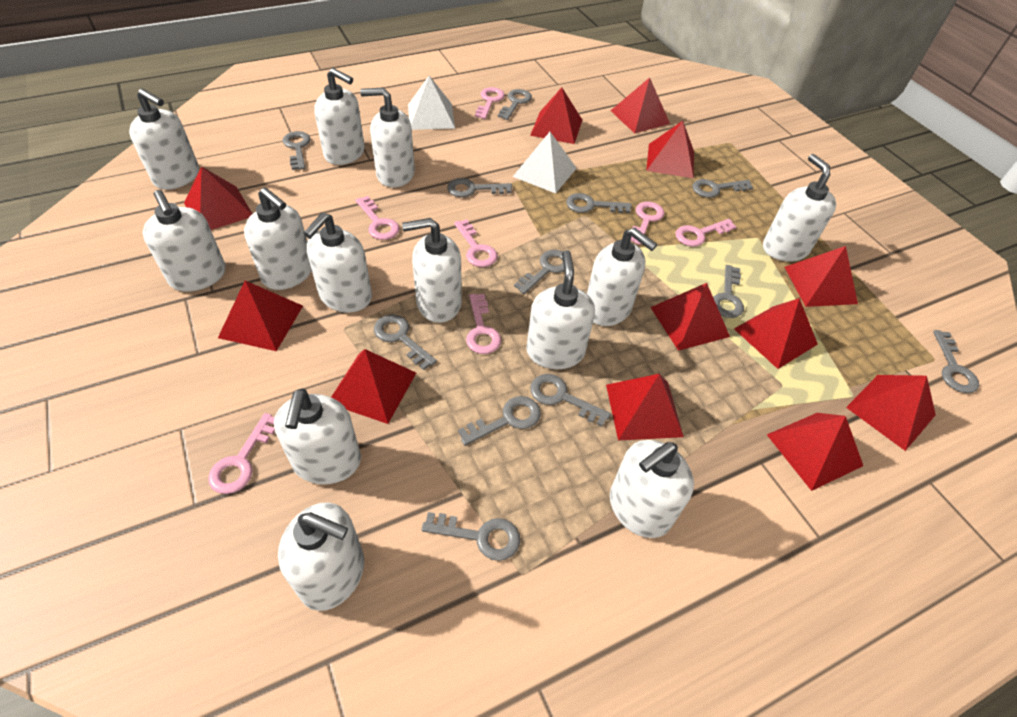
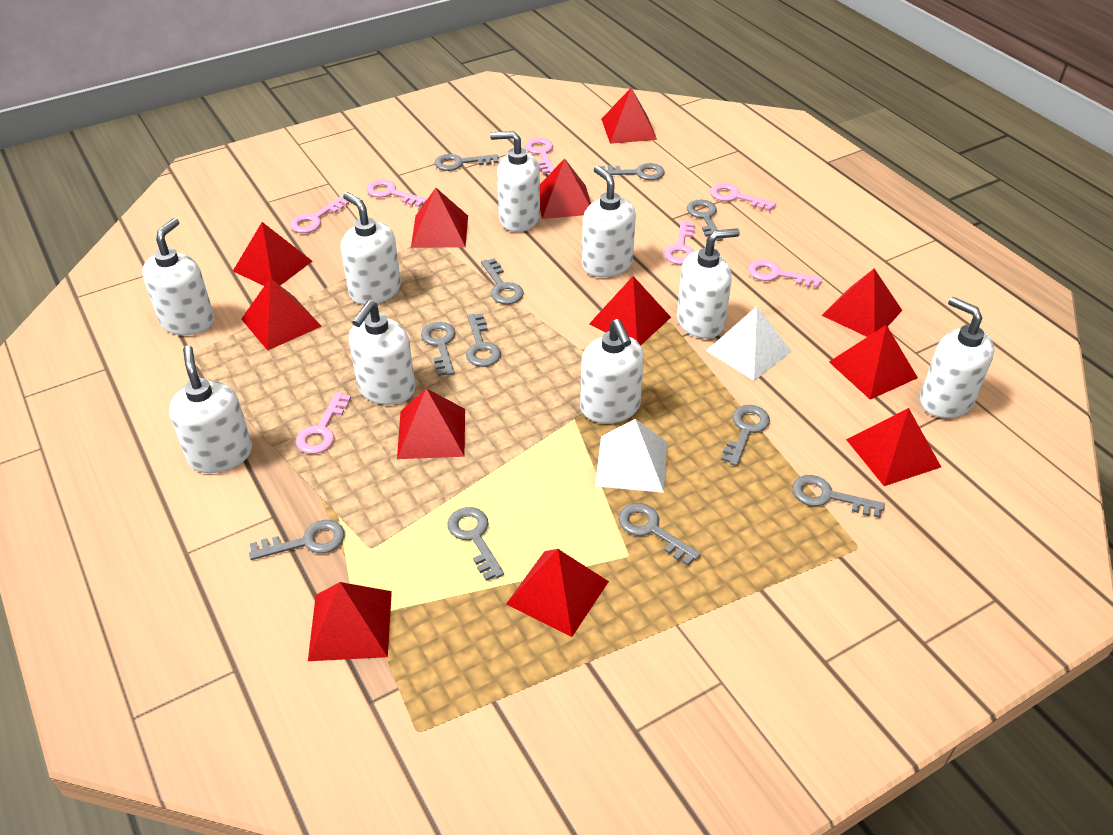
grey key: [283,131,311,170] [374,315,437,370] [421,512,520,561] [447,178,512,197] [458,396,541,446] [498,89,532,120] [514,250,565,294] [530,374,611,426] [566,193,632,213] [693,179,753,198] [713,265,744,318] [933,330,979,393] = 12 -> [249,520,345,560] [421,322,456,376] [435,154,499,171] [447,507,504,581] [466,313,501,367] [481,258,524,304] [600,163,665,180] [618,503,701,566] [687,200,723,241] [721,405,770,466] [792,475,885,518] = 11
white soap dispenser: [129,88,199,190] [143,190,226,292] [244,187,312,290] [274,388,361,484] [278,502,364,611] [304,212,372,313] [314,68,365,165] [360,87,415,188] [402,218,462,323] [526,250,595,369] [587,228,657,326] [610,440,694,538] [763,154,836,262] = 13 -> [142,218,214,335] [169,346,252,473] [341,192,401,305] [349,300,415,405] [490,131,540,232] [580,319,644,424] [582,166,636,277] [677,228,740,339] [920,297,994,418] = 9

